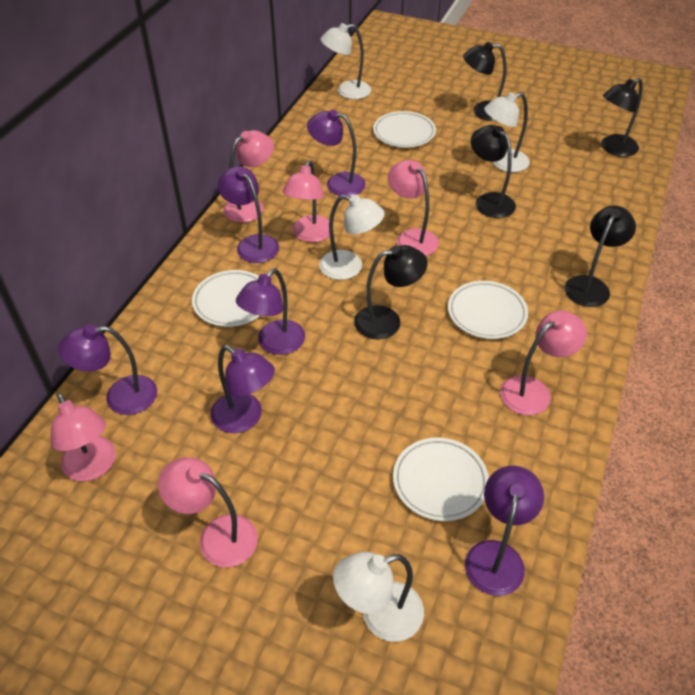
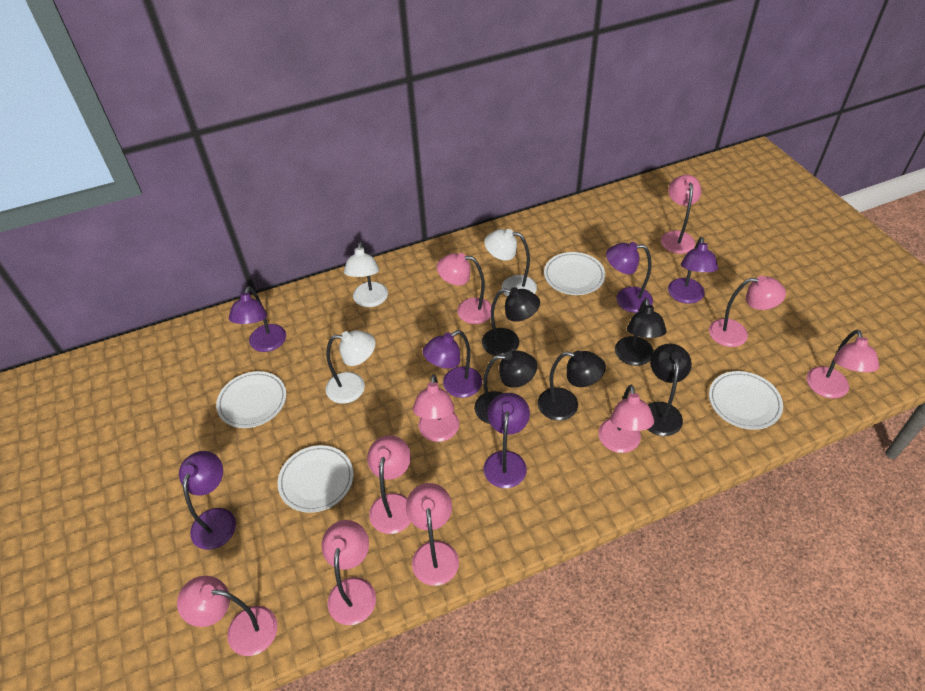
pink lamp: [51,393,116,481] [158,458,258,567] [224,130,274,223] [282,160,334,242] [388,160,439,256] [500,310,587,415] = 6 -> [177,576,278,656] [322,520,376,625] [367,435,411,534] [406,483,459,586] [413,374,459,442] [437,253,492,324] [598,385,654,453] [661,175,702,254] [709,276,786,347] [807,329,879,398] = 10
white lamp: [319,194,385,280] [321,23,371,99] [333,552,424,642] [484,92,530,172] = 4 -> [326,330,375,404] [344,242,388,307] [485,229,537,297] = 3

